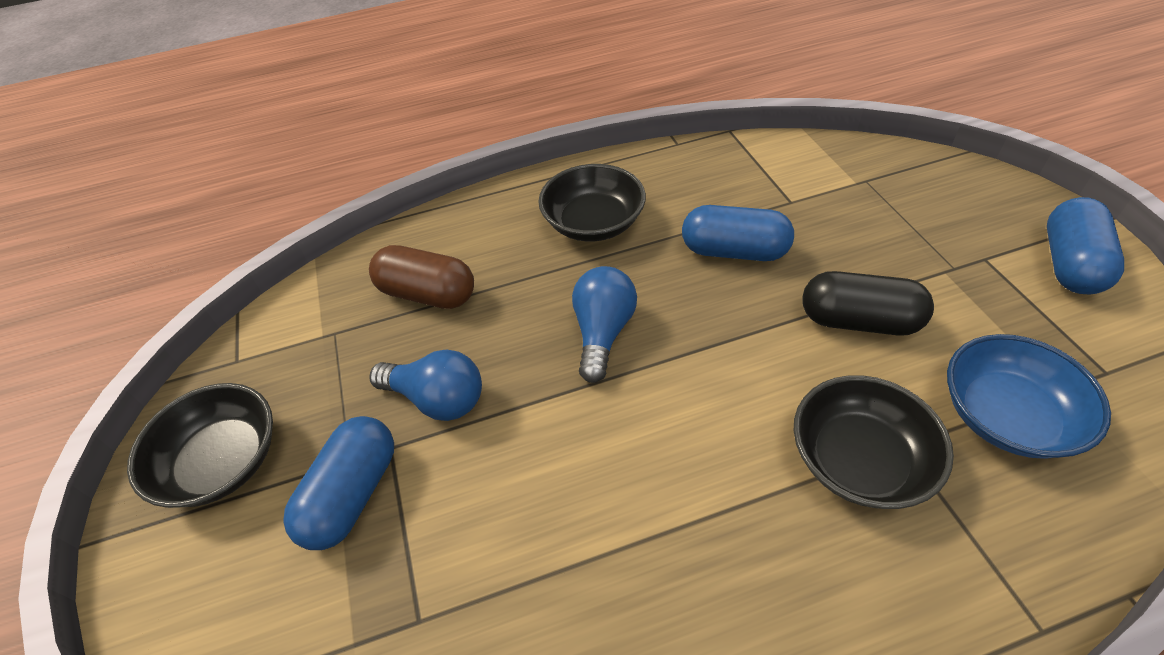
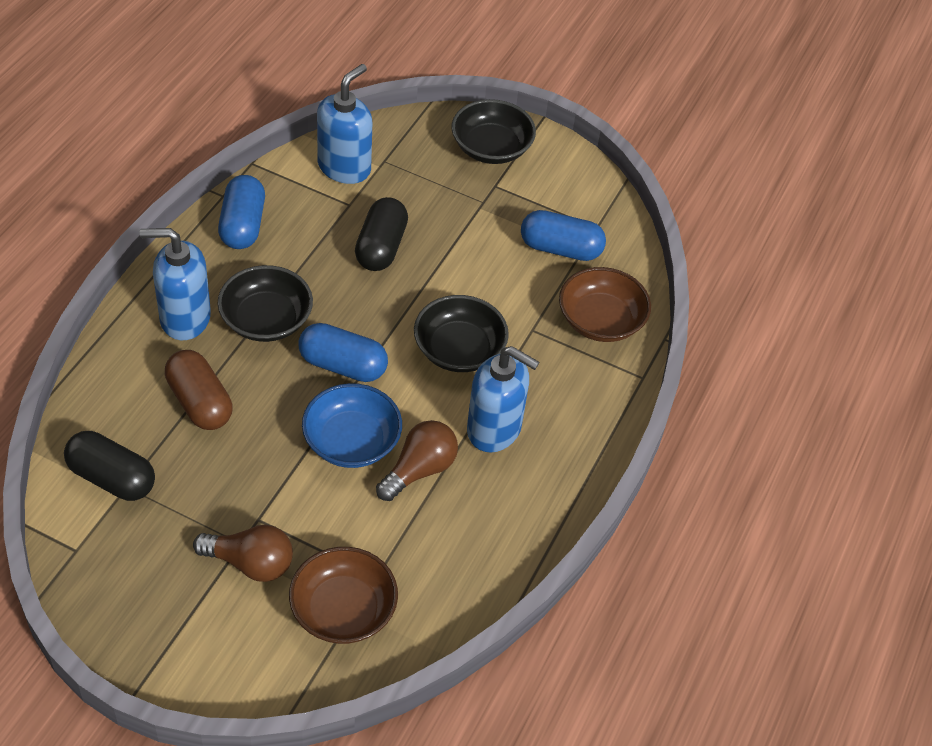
black capsule: [802,271,934,336] = 1 -> [64,431,155,501] [355,197,408,271] = 2
blue light bulb: [369,350,482,421] [572,266,637,383] = 2 -> none = 0
blue soap dispenser: none = 0 -> [140,228,211,340] [317,64,372,184] [467,346,539,452] = 3
brown bowl: none = 0 -> [289,547,398,644] [559,267,651,342] = 2
brown light bulb: none = 0 -> [193,525,293,582] [376,420,458,501] = 2

